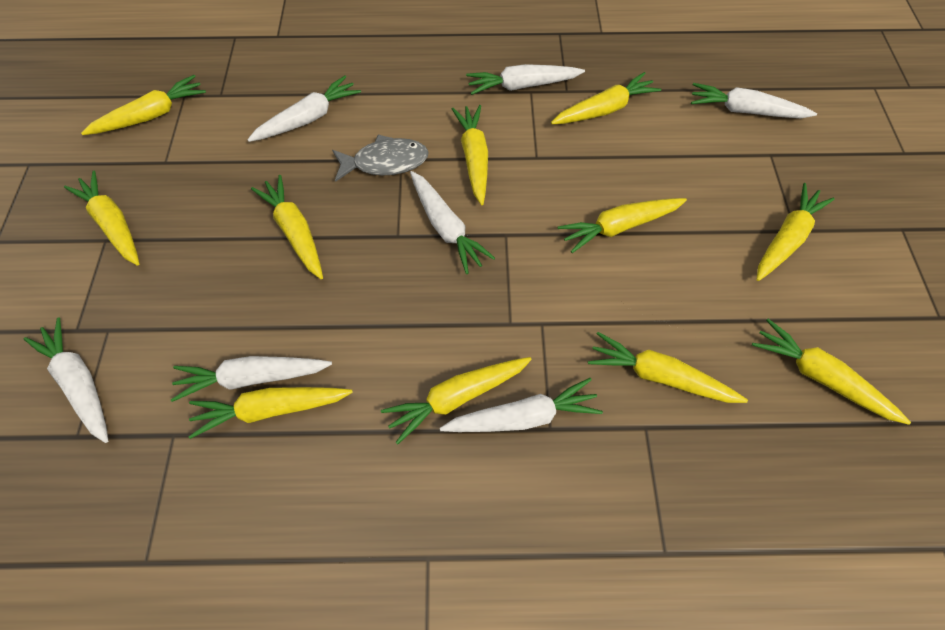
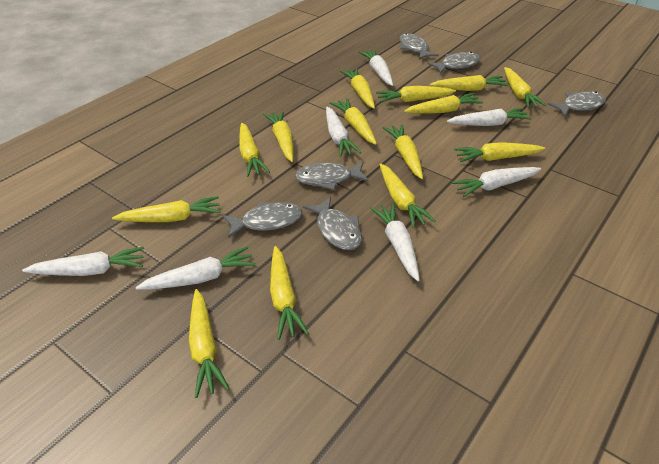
grey fish: [332,135,429,182] = 1 -> [223,202,302,238] [295,162,369,190] [303,197,362,250] [400,33,439,60] [427,52,480,74] [547,91,606,116] = 6
yellow carrot: [64,171,140,266] [81,75,206,135] [188,387,353,439] [251,175,323,279] [381,357,532,445] [452,105,488,205] [551,72,661,124] [558,198,687,253] [588,332,748,403] [752,319,911,425] [757,183,835,281] = 11 -> [112,196,221,222] [189,289,230,398] [239,123,270,177] [263,111,294,162] [270,246,309,340] [330,98,377,145] [340,68,375,109] [376,86,456,102] [380,164,436,228] [382,124,423,179] [404,93,483,114] [430,75,509,91] [454,142,545,162] [504,67,546,108] = 14

